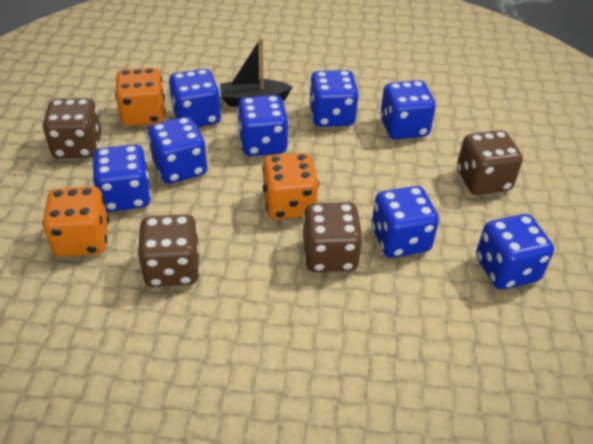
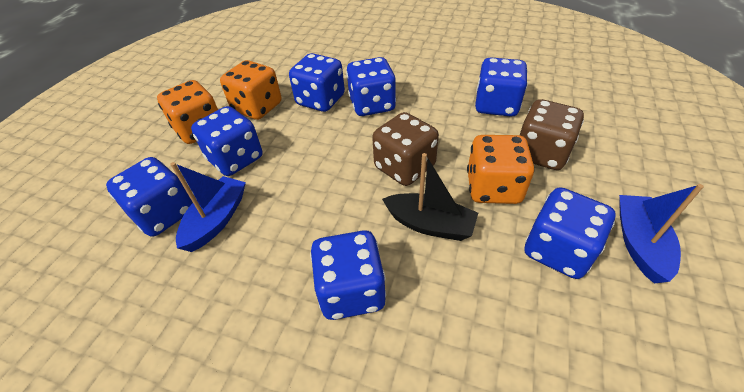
blue boat: none = 0 -> [170,162,246,252] [619,184,704,283] = 2
blue dice: [92,144,151,212] [148,117,207,184] [169,69,221,127] [237,95,289,156] [309,70,359,127] [372,186,439,258] [380,80,436,139] [476,214,554,289] = 8 -> [106,157,193,237] [191,106,262,176] [289,53,345,112] [310,230,386,320] [346,57,396,116] [475,57,528,117] [525,187,615,279] = 7
brown dice: [43,98,101,159] [137,214,200,287] [303,202,363,272] [457,130,523,195] = 4 -> [372,112,439,186] [520,99,584,170] = 2

